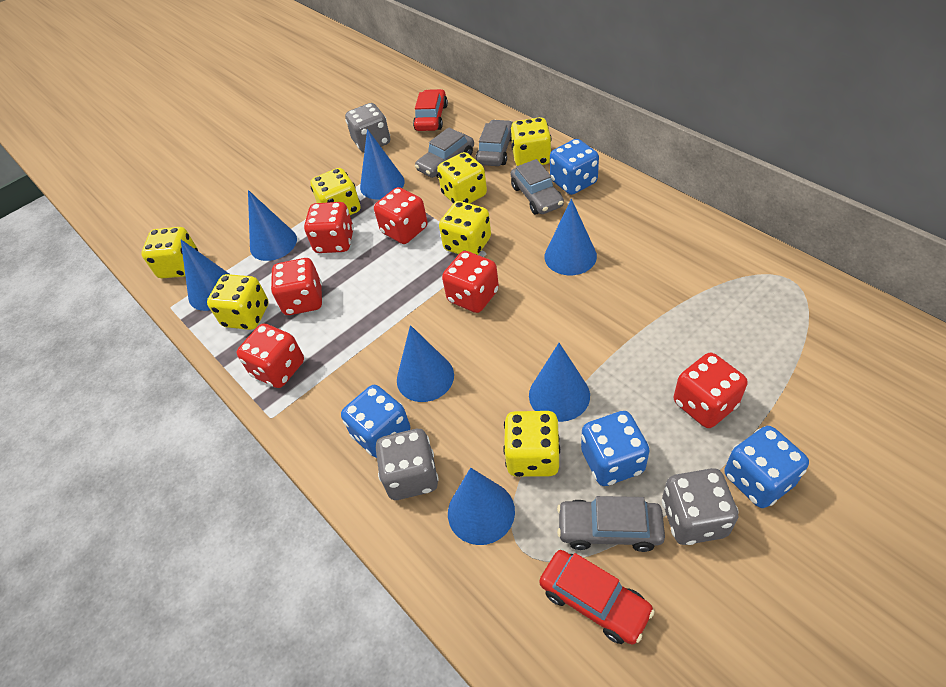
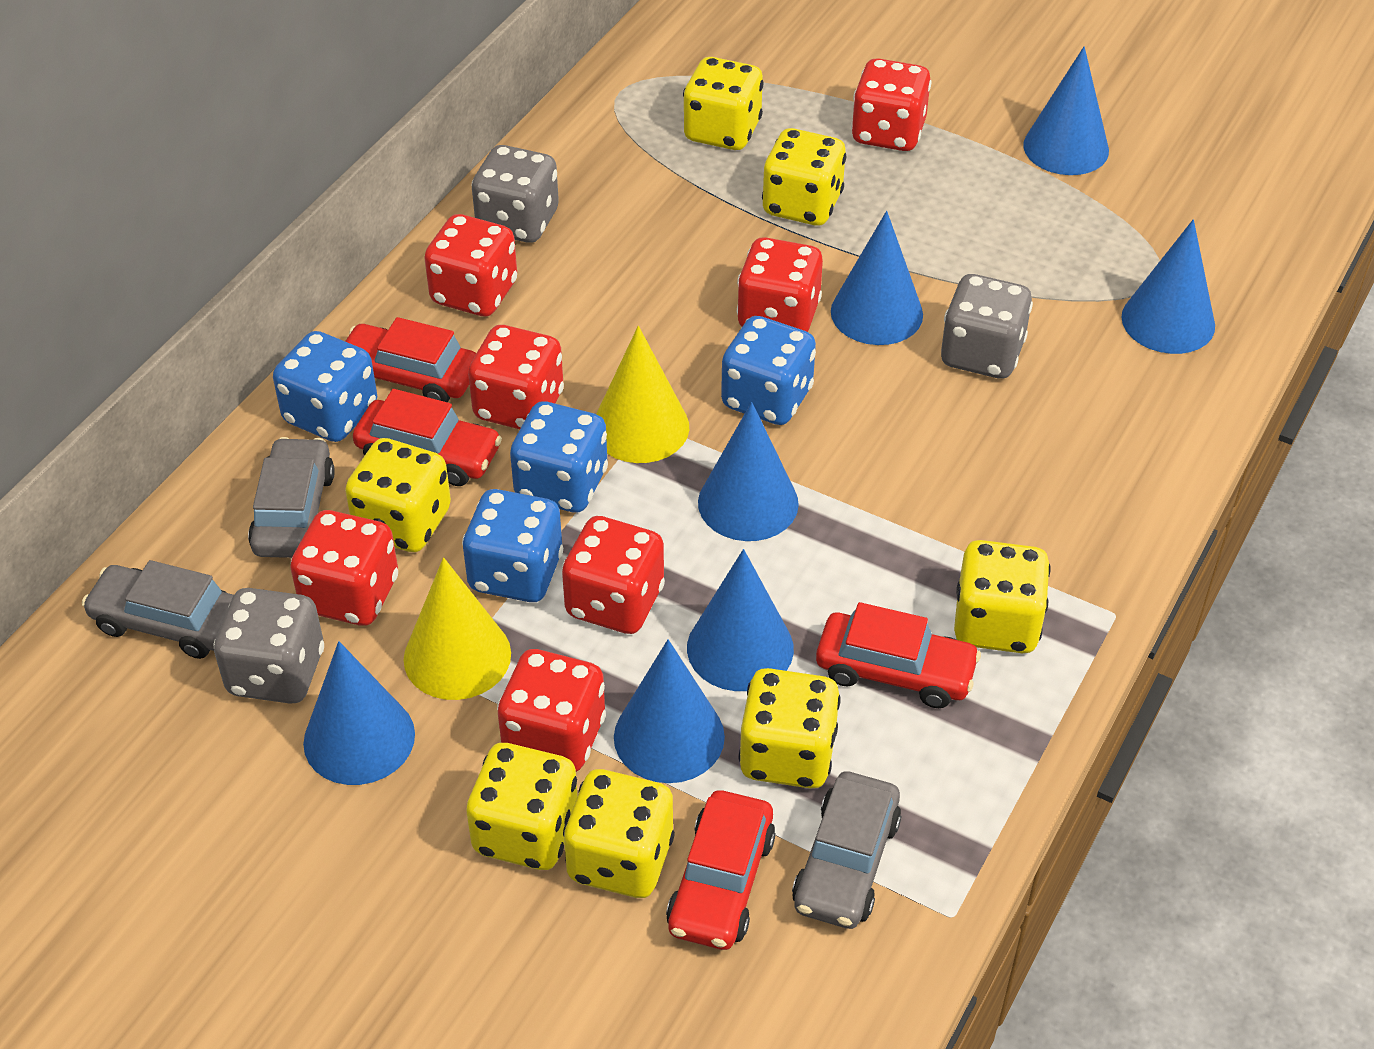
grey car: [415,127,474,178] [476,120,513,166] [510,159,564,214] [557,496,665,552] = 4 -> [82,560,234,659] [248,437,335,558] [792,771,901,929] = 3
red car: [413,89,448,131] [539,550,655,644] = 2 -> [345,317,476,402] [353,389,502,486] [666,790,775,950] [816,602,981,708] = 4
red dice: [237,323,304,388] [271,258,322,315] [304,202,354,253] [374,187,428,244] [442,251,499,313] [674,353,747,428] = 6 -> [290,510,398,626] [424,214,517,316] [468,325,564,429] [497,649,606,772] [562,516,665,634] [737,237,823,332] [851,58,931,151] = 7
yellow cone: none = 0 -> [403,557,511,700] [596,326,689,463] = 2

